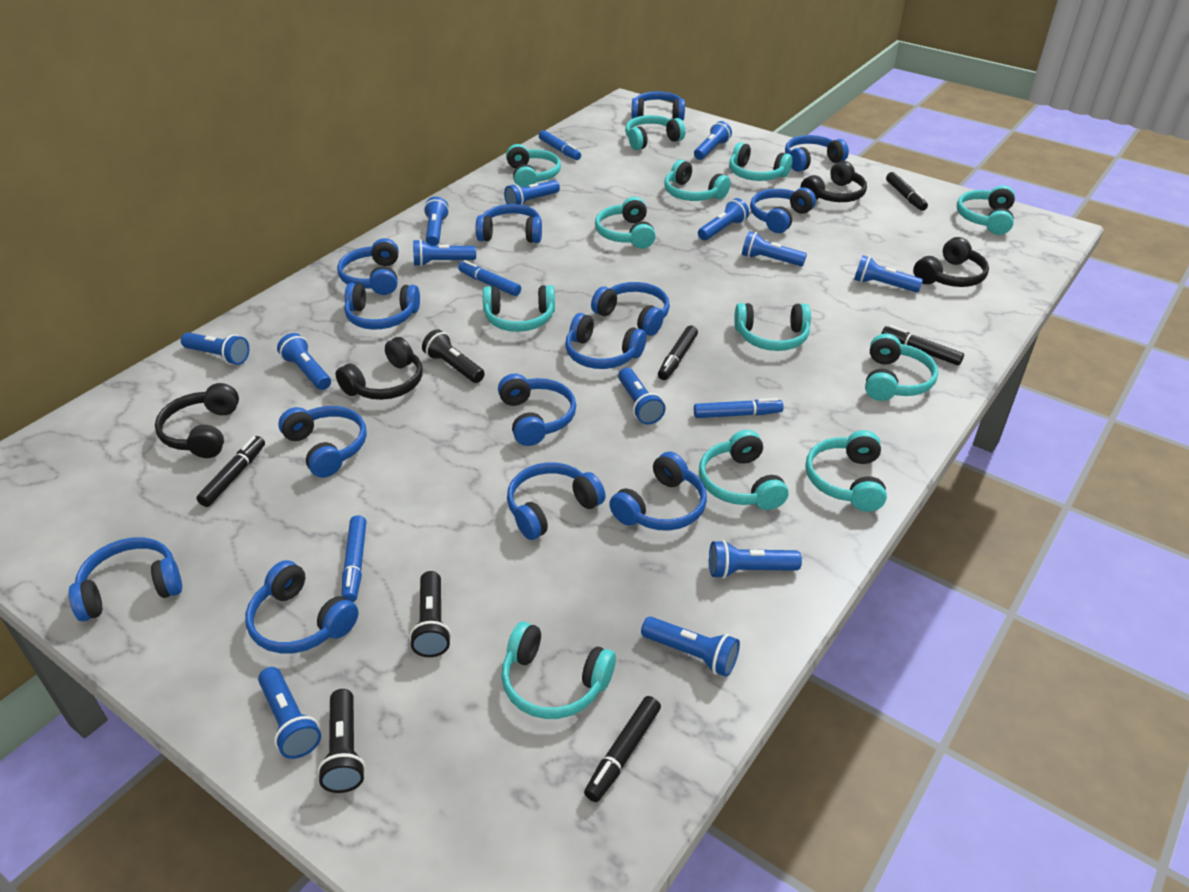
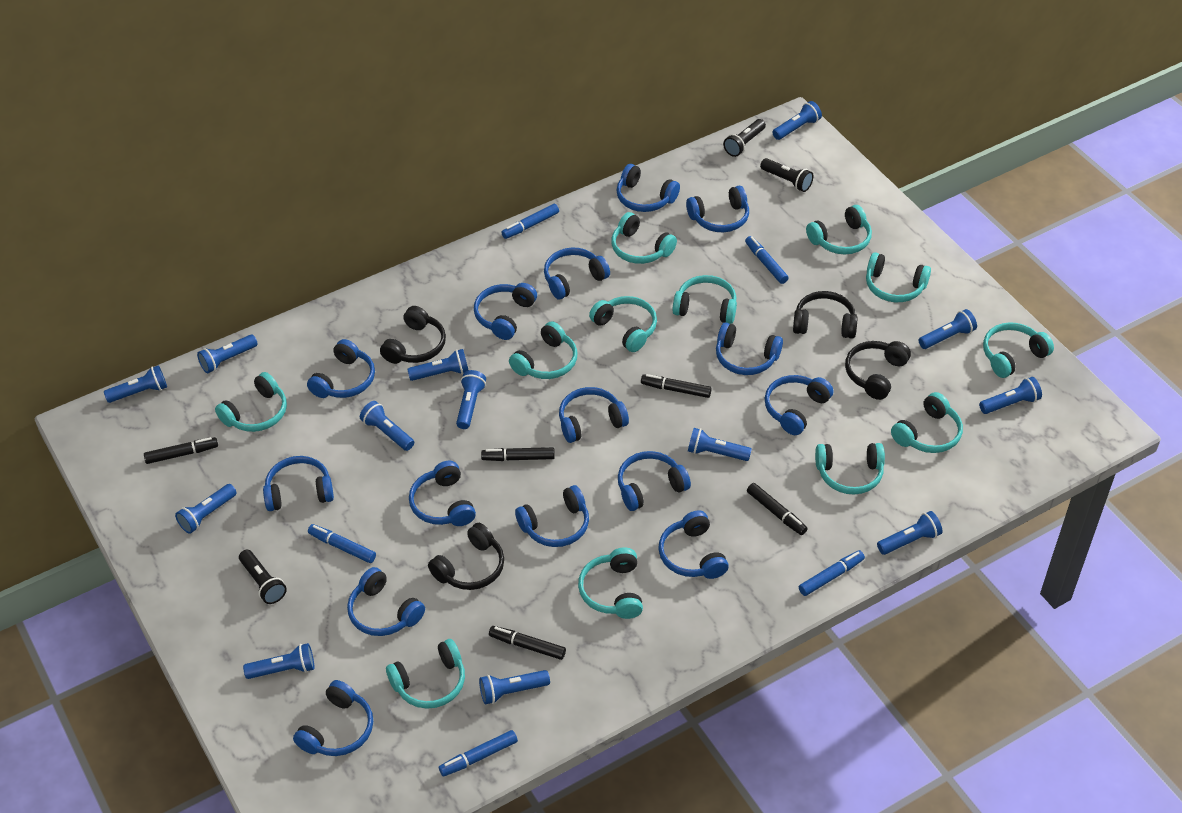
blue headphones: [69,537,182,621] [245,560,358,654] [278,406,367,478] [337,238,399,295] [344,283,420,330] [476,204,542,243] [498,374,576,446] [507,463,606,540] [565,313,646,369] [591,282,670,336] [609,452,707,531] [631,91,685,121] [750,187,816,233] [785,135,849,172] = 14 -> [263,456,334,511] [293,680,373,756] [307,339,375,398] [347,567,425,636] [409,461,476,526] [474,283,537,340] [515,485,589,547] [544,247,610,299] [559,387,629,443] [616,164,680,212] [618,451,691,511] [658,510,729,579] [686,186,749,232] [716,322,783,375] [765,375,833,435] = 15
blue marker: [342,515,366,602] [458,260,521,296] [539,130,581,160] [694,398,784,418] = 4 -> [308,524,376,563] [439,730,518,777] [501,204,559,239] [745,236,789,284] [799,550,865,596] = 5

